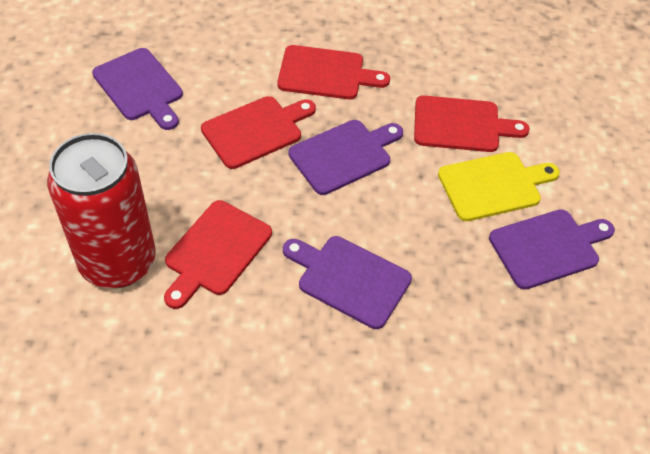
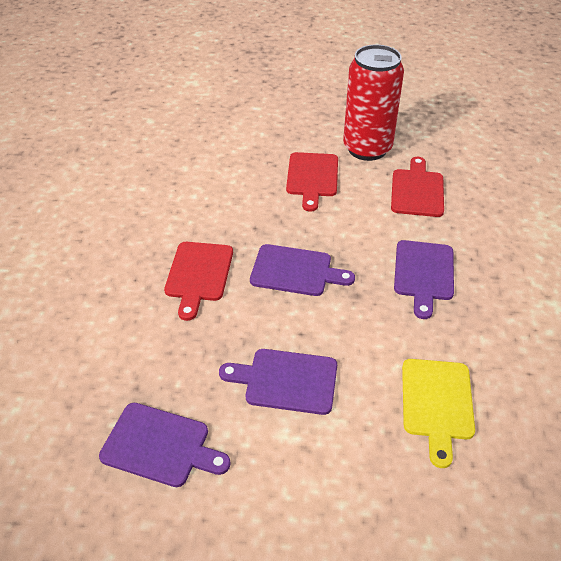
red cutting board: [164,200,272,309] [201,96,316,169] [277,45,390,99] [414,95,530,152] = 4 -> [164,242,233,321] [286,152,338,212] [391,157,444,217] = 3

